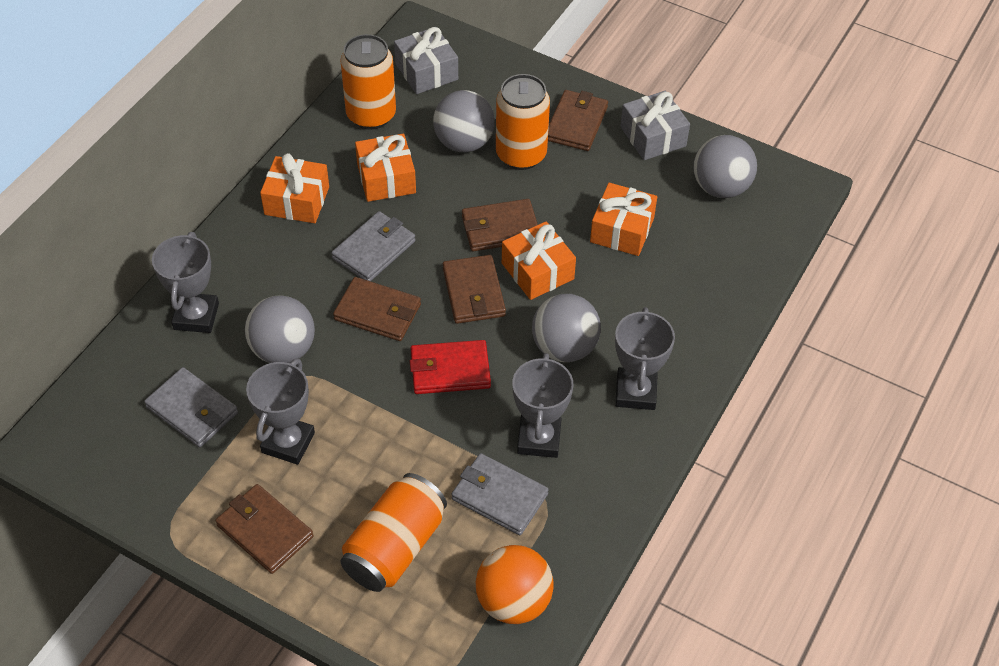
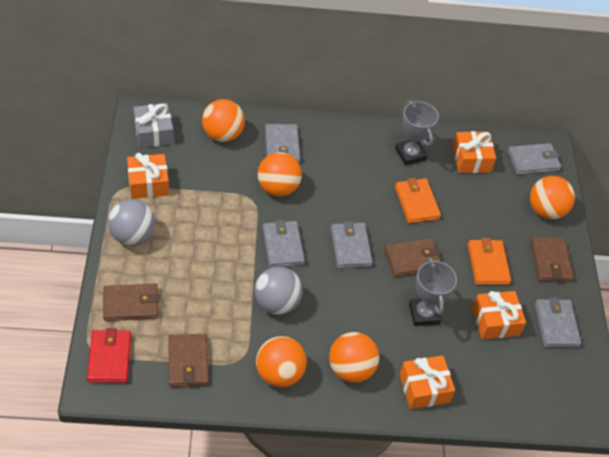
brown wallet: [216,484,314,574] [333,277,421,341] [443,255,506,324] [462,199,538,251] [548,90,608,151] = 5 -> [103,284,159,321] [168,334,209,387] [384,238,441,277] [530,237,574,282] = 4
grey ball: [245,295,315,363] [433,90,495,152] [532,294,601,362] [693,135,757,198] = 4 -> [108,199,155,246] [254,266,303,315] = 2
grey gift: [394,27,458,94] [620,91,690,160] = 2 -> [133,103,174,148] = 1
grey trophy: [152,232,219,333] [246,359,315,465] [512,353,573,458] [615,307,675,410] = 4 -> [395,101,439,166] [409,257,457,326] = 2
grey wallet: [144,367,238,447] [332,211,416,281] [451,453,549,535] = 3 -> [263,220,305,268] [265,124,300,163] [331,221,373,268] [508,143,561,175] [535,297,581,348] = 5
orange ball: [476,545,554,624] = 1 -> [202,99,245,142] [256,336,307,387] [258,152,302,196] [329,332,379,383] [530,176,575,219] = 5
orange can: [340,34,396,130] [340,473,447,592] [496,74,550,170] = 3 -> none = 0
orange wallet: none = 0 -> [395,178,441,223] [468,238,511,285] = 2

